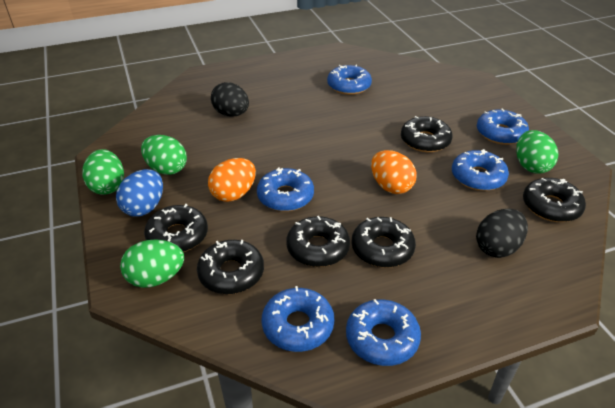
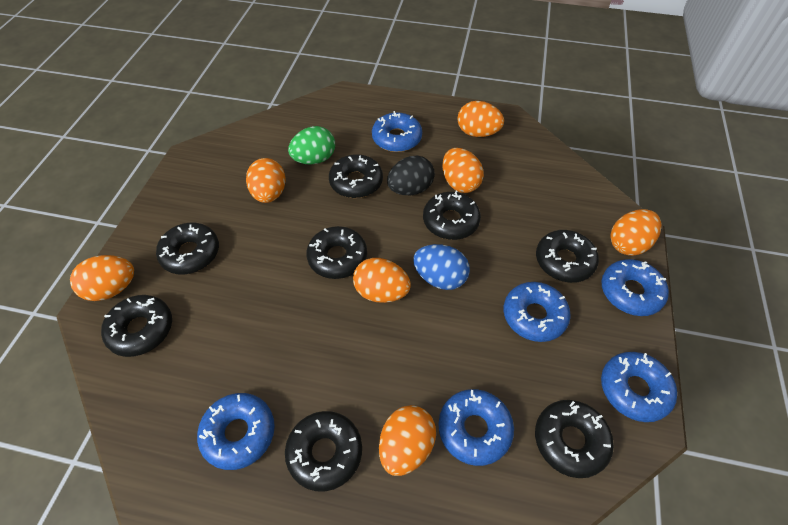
black donut: [144,204,208,252] [197,240,264,294] [286,216,350,267] [351,217,416,268] [401,116,452,152] [523,178,586,222] = 6 -> [101,295,172,357] [156,223,219,274] [285,411,362,492] [306,226,367,279] [329,154,383,198] [423,191,481,240] [535,400,614,478] [536,230,599,283] = 8
black egg: [211,82,249,117] [476,209,528,258] = 2 -> [387,155,435,195] = 1
green egg: [82,149,124,195] [120,239,184,288] [141,135,187,175] [516,130,558,173] = 4 -> [288,126,335,164] = 1
orange egg: [208,158,256,202] [371,150,417,194] = 2 -> [70,255,134,301] [246,158,286,203] [353,258,411,303] [379,405,436,476] [442,148,484,193] [457,101,504,137] [610,209,661,256] = 7

